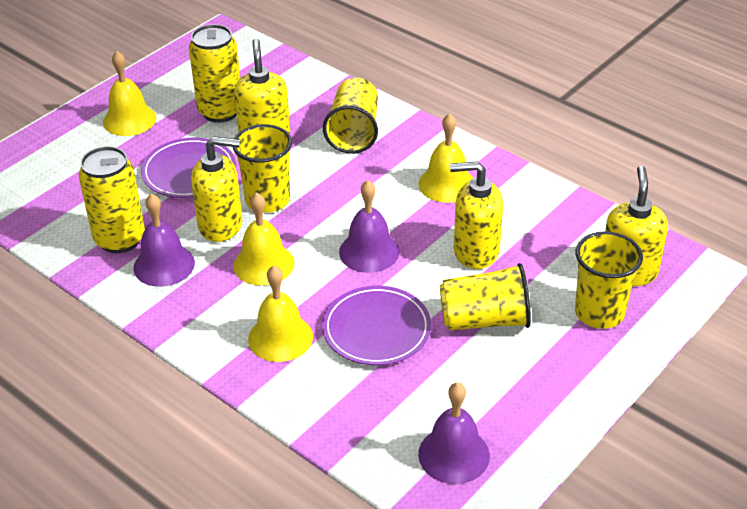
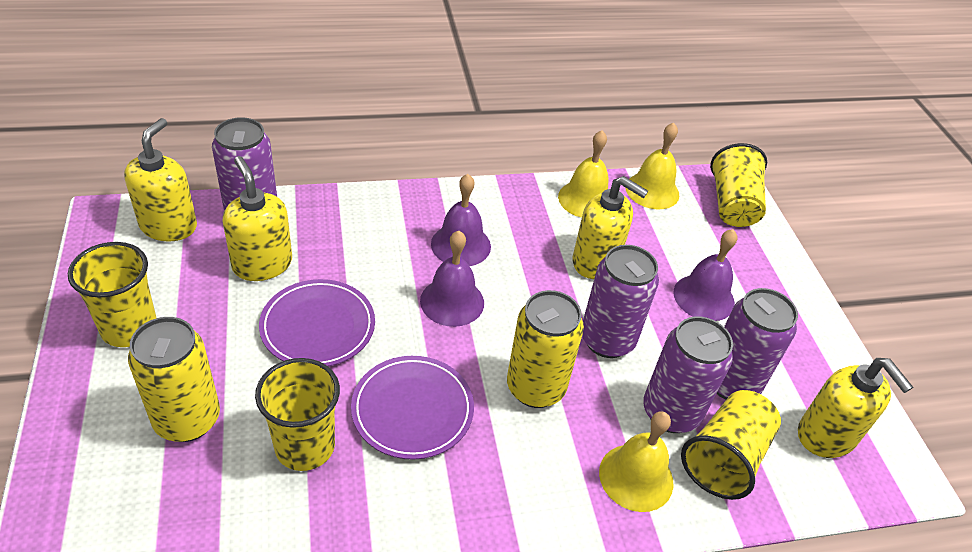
purple can: none = 0 -> [212,117,277,211] [582,245,659,358] [643,316,733,433] [717,288,798,400] = 4
yellow bell: [103,51,156,136] [233,192,294,286] [248,265,313,362] [419,113,473,203] = 4 -> [558,130,609,218] [599,411,673,512] [625,123,679,209] = 3

